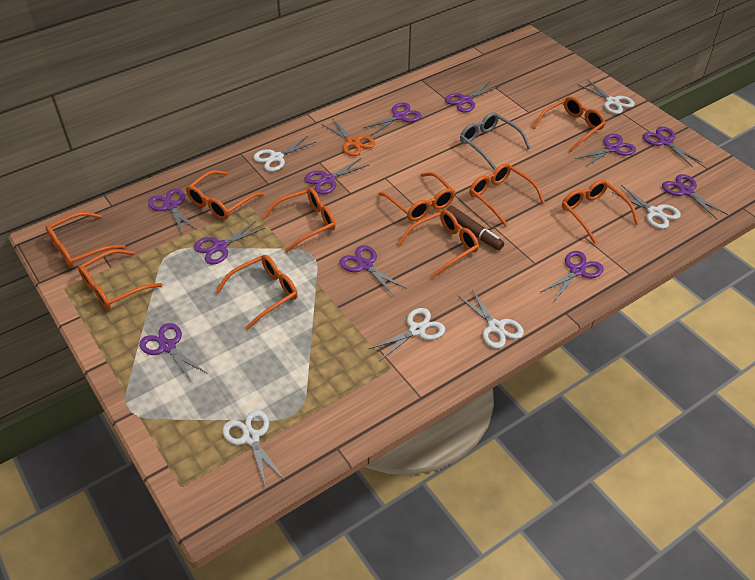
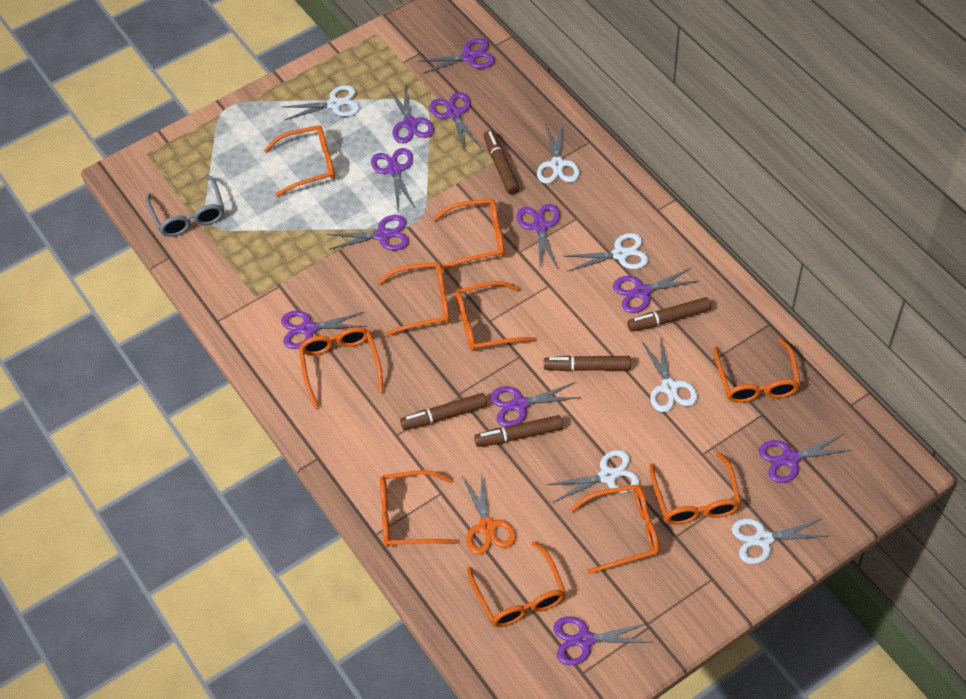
brown marker: [446,206,504,250] = 1 -> [400,393,487,430] [474,415,563,447] [484,130,520,195] [544,356,631,372] [628,297,711,332] = 5

